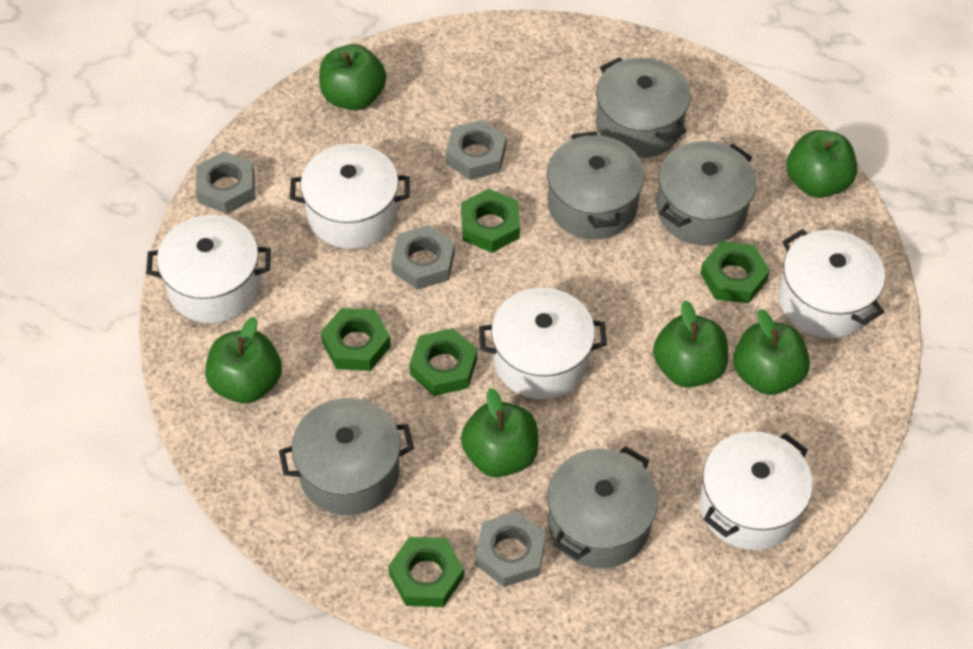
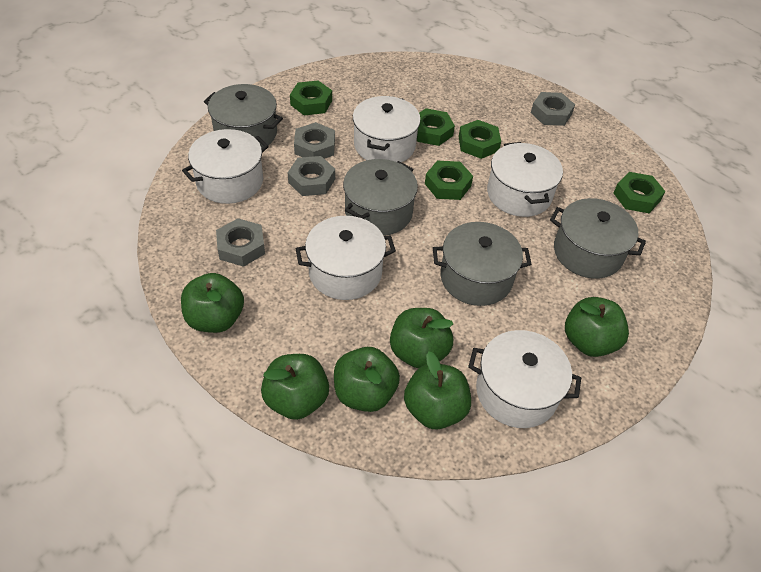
grey pot: [279,398,414,515] [547,131,644,239] [547,446,658,568] [596,57,690,158] [657,141,756,245] = 5 -> [204,84,283,148] [343,159,418,236] [433,222,531,306] [550,198,646,279] = 4

